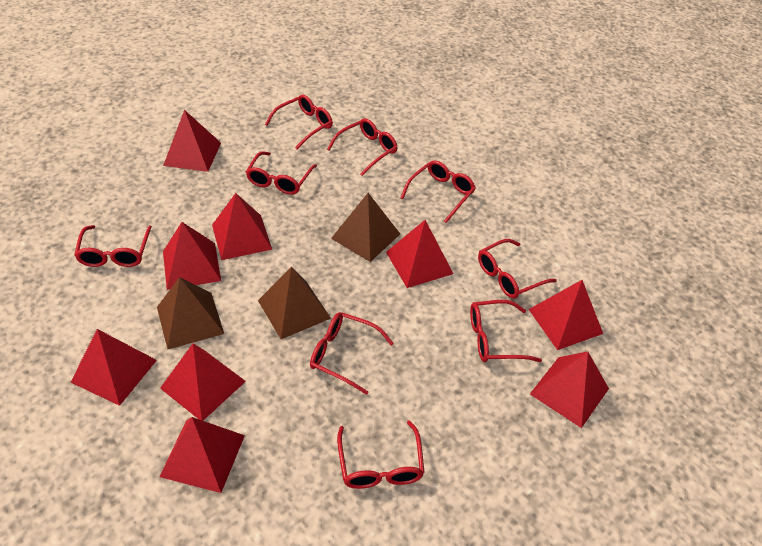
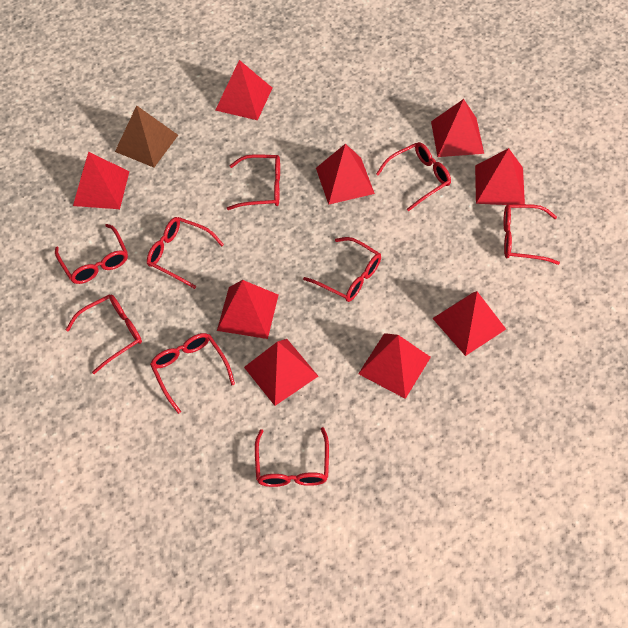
brown pyramid: [157,277,224,349] [258,266,331,339] [331,193,400,262] = 3 -> [115,105,178,167] = 1

